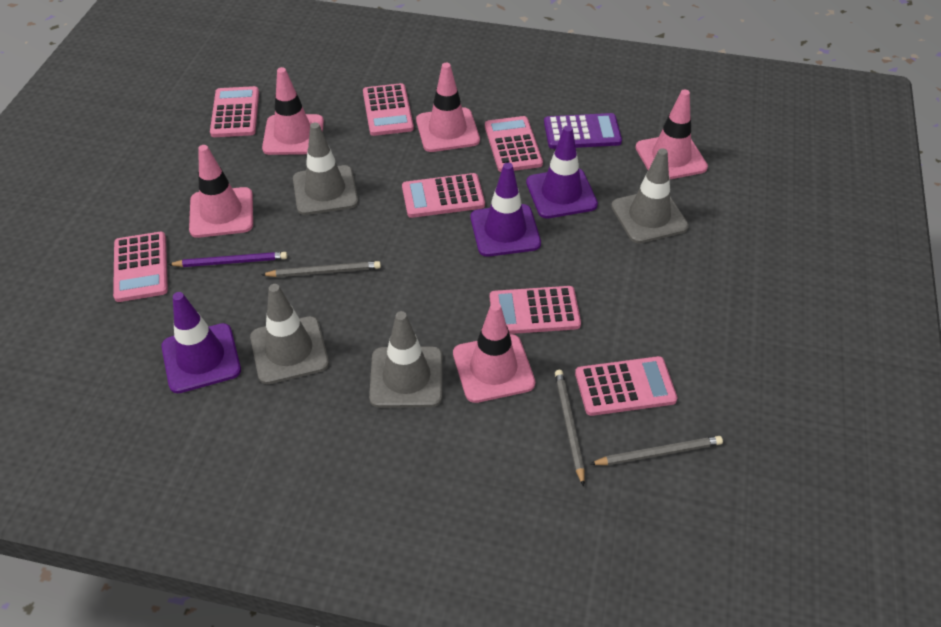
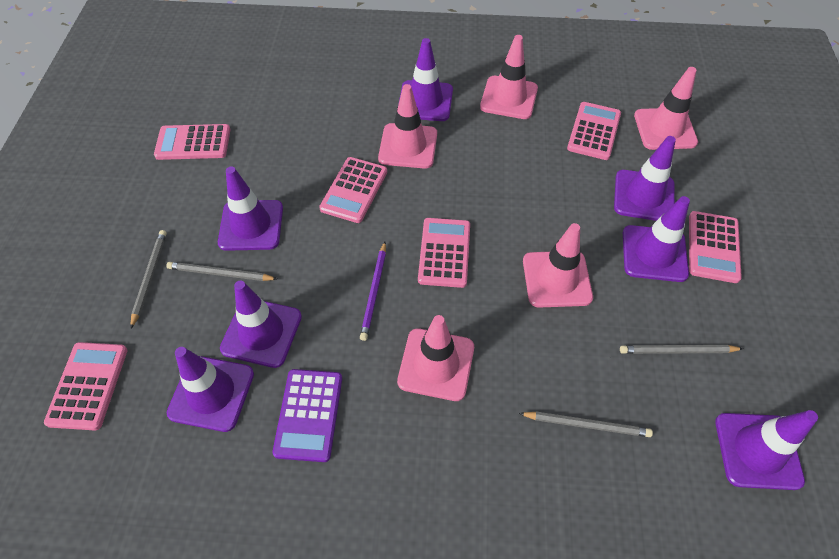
grey pencil: [261,261,381,277] [555,370,585,486] [590,436,723,466] = 3 -> [130,230,167,328] [166,262,277,281] [519,412,653,437] [620,345,743,354] = 4
grey traffic cone: [250,284,329,384] [293,122,358,215] [369,311,443,408] [611,148,689,244] = 4 -> none = 0
pink calculator: [113,232,168,302] [210,86,259,137] [363,83,414,136] [402,173,485,218] [485,116,543,172] [490,286,581,334] [575,356,677,416] = 7 -> [44,342,127,430] [154,124,230,160] [319,157,387,223] [418,218,470,288] [567,102,621,160] [689,211,742,283] = 6
purple traffic cone: [161,292,241,393] [471,163,541,257] [526,125,598,218] = 3 -> [167,347,254,432] [218,167,283,251] [220,281,302,368] [398,38,453,121] [614,136,676,221] [623,196,690,282] [715,410,818,490] = 7

